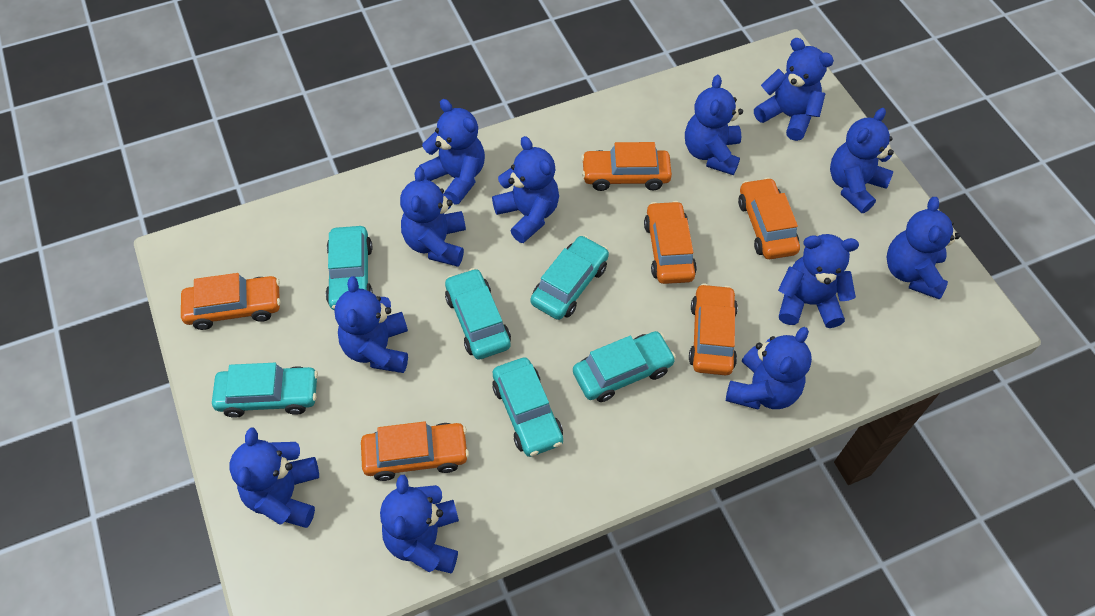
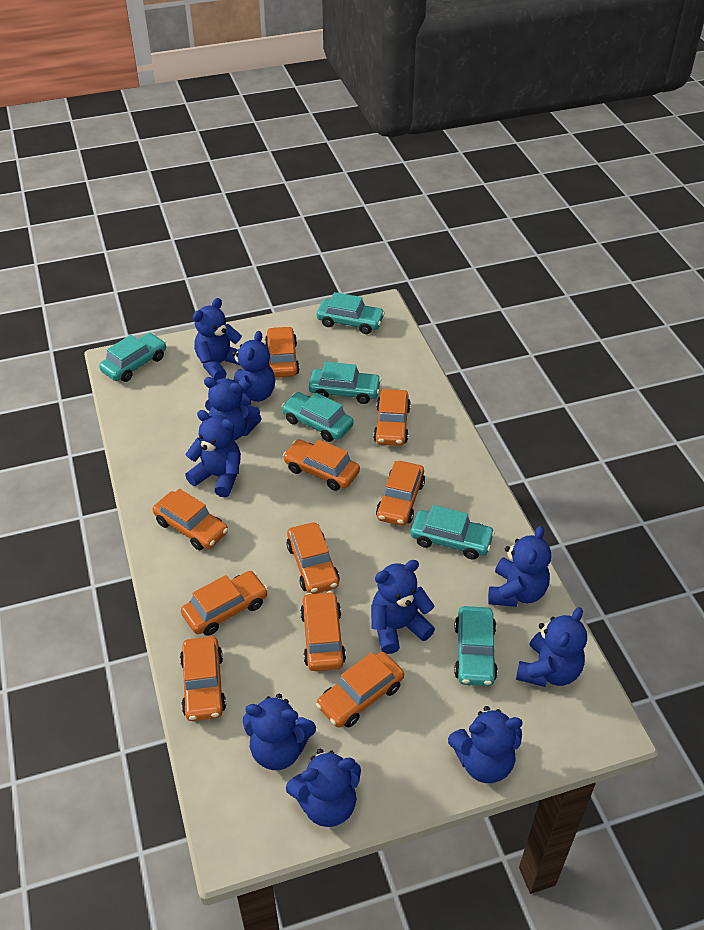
blue teddy bear: [229,428,319,528] [334,276,408,373] [380,475,459,573] [400,167,466,267] [419,99,485,204] [492,136,559,243] [685,75,743,175] [726,327,812,409] [754,38,834,141] [778,234,859,328] [830,108,894,213] [886,197,960,299] = 12 -> [185,410,241,497] [193,298,242,381] [204,377,262,441] [232,331,275,405] [243,694,316,770] [286,749,361,827] [371,560,435,654] [448,706,523,783] [488,526,551,607] [516,607,587,687] = 10
orange car: [181,273,281,330] [361,421,469,481] [581,142,672,191] [644,201,697,284] [689,283,738,375] [738,177,800,259] = 6 -> [152,489,228,550] [180,636,226,721] [181,571,268,636] [265,326,300,377] [283,439,360,491] [286,522,340,594] [300,591,346,671] [316,652,404,728] [373,389,411,446] [376,461,425,526] = 10

